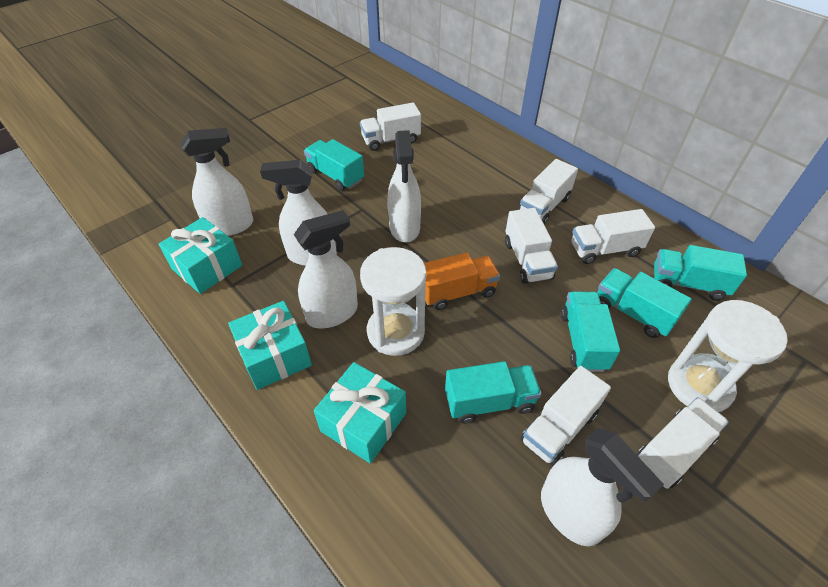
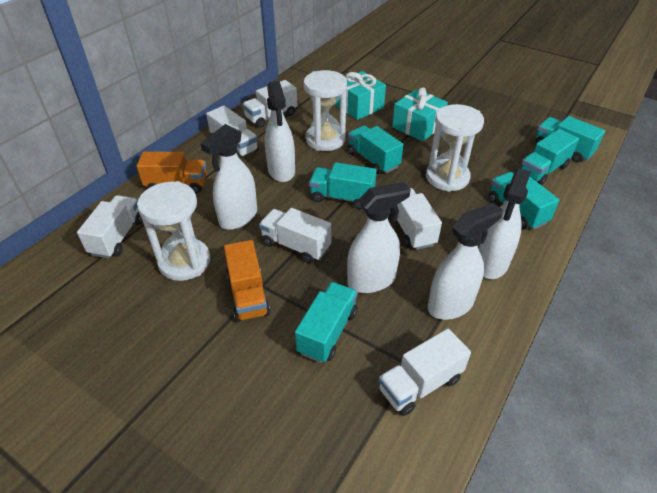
orange truck: [424,253,500,310] = 1 -> [136,151,207,193] [224,240,270,322] = 2
turquoise gift: [159,217,242,294] [228,301,312,390] [314,362,406,464] = 3 -> [335,71,386,120] [392,87,448,141] = 2
turquoise truck: [304,139,364,191] [445,361,542,424] [561,292,620,372] [598,268,692,338] [654,245,747,301] = 5 -> [295,282,358,363] [309,162,377,209] [348,126,403,174] [489,172,559,230] [520,129,579,185] [536,116,605,162] = 6
white hourglass: [360,247,426,356] [668,300,788,412] = 2 -> [137,181,210,281] [303,70,347,151] [426,104,484,192] = 3

